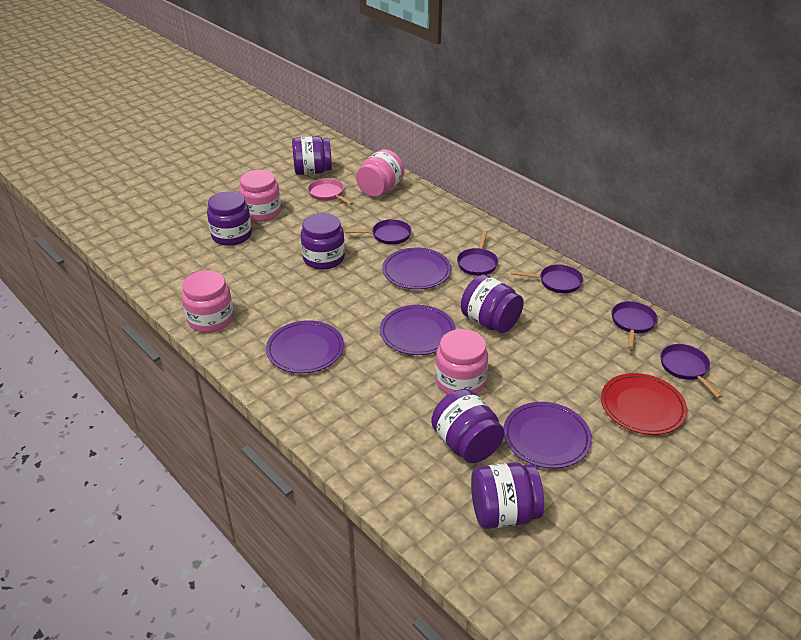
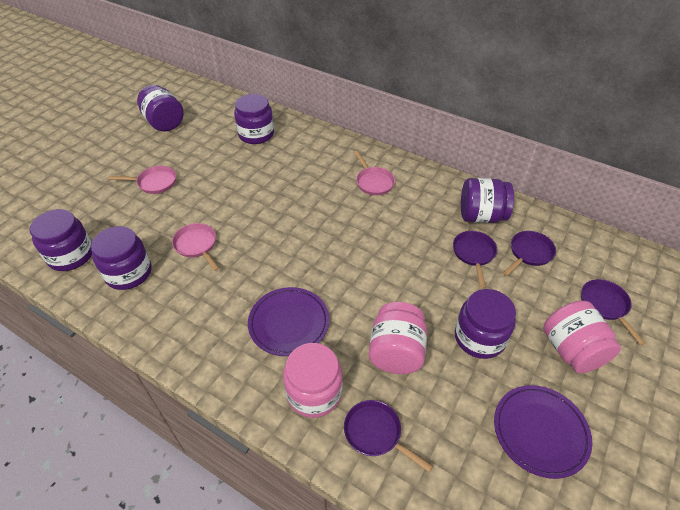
pink jar: [182,270,234,333] [239,170,281,222] [356,149,404,197] [435,329,488,394] = 4 -> [283,343,343,418] [369,302,427,374] [543,301,621,373] = 3
pink pan: [308,179,353,205] = 1 -> [108,166,176,194] [172,223,219,271] [354,151,395,195] = 3
purple pan: [345,219,412,245] [457,230,498,276] [511,265,583,293] [611,301,658,349] [660,344,722,398] = 5 -> [344,400,433,472] [453,231,497,287] [503,231,556,276] [581,279,645,345] = 4
purple plate: [266,320,344,373] [380,305,456,355] [382,248,451,289] [504,402,592,469] = 4 -> [248,287,329,356] [494,385,592,479] = 2
red plate: [601,373,687,435] = 1 -> none = 0

